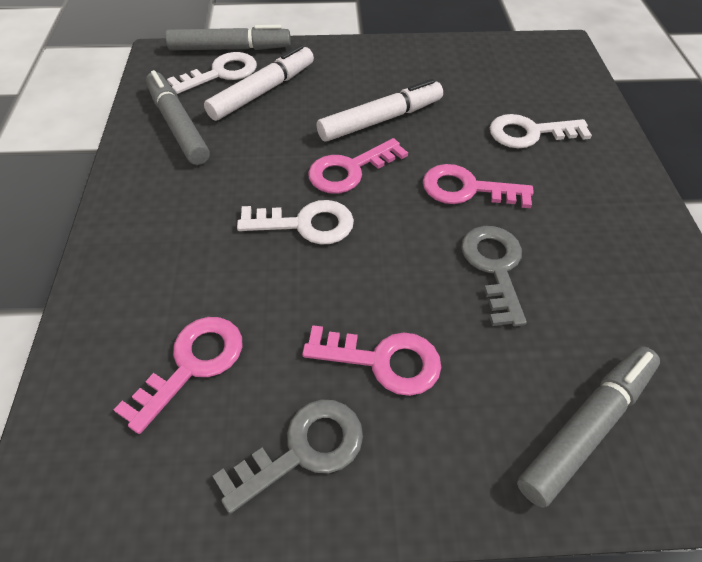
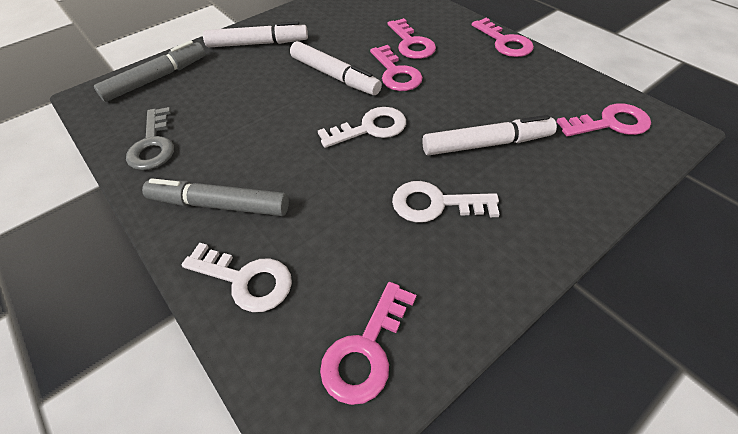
grey key: [213,400,363,514] [461,226,527,326] = 2 -> [126,107,174,170] = 1
grey marker: [146,70,210,165] [165,25,291,51] [517,346,660,508] = 3 -> [94,40,206,102] [142,178,289,216] = 2
pink key: [114,317,242,434] [302,325,441,396] [308,138,408,194] [423,164,534,208] = 4 -> [320,282,416,405] [370,45,423,91] [388,18,436,59] [472,18,534,57] [556,103,651,137] = 5
white marker: [204,45,314,121] [317,79,443,142] = 2 -> [203,21,308,47] [290,41,382,95] [422,115,557,156] = 3

